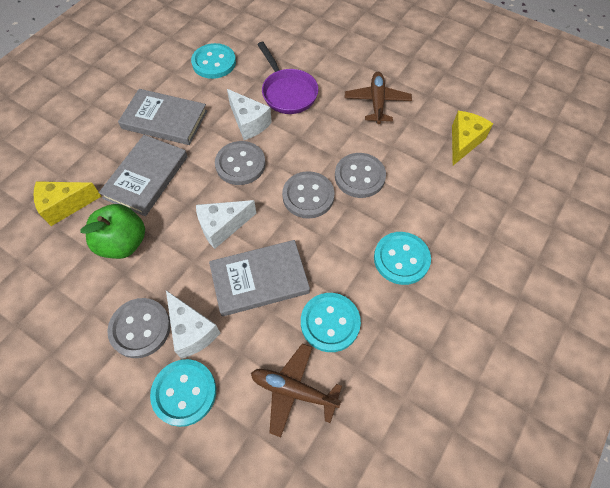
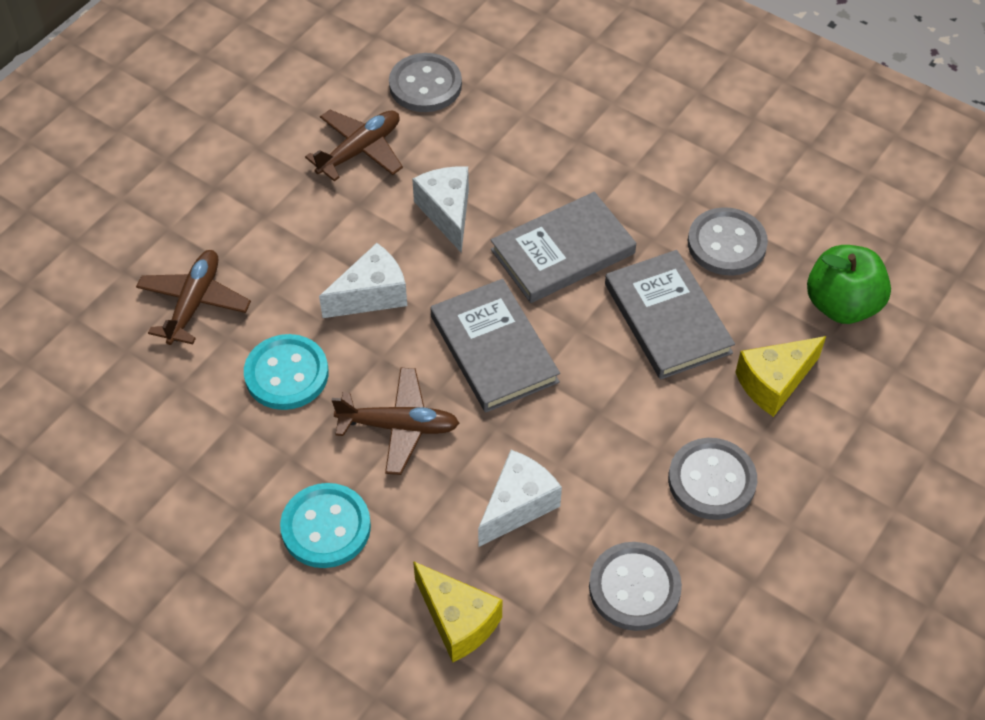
brown plane: [251,343,342,437] [345,72,412,124] = 2 -> [136,250,251,345] [305,110,403,181] [331,368,459,475] = 3
purple pan: [257,42,318,114] = 1 -> none = 0
turquoise button: [150,359,216,427] [191,43,236,79] [301,293,361,352] [374,232,431,285] = 4 -> [244,334,329,410] [280,483,371,568] = 2

